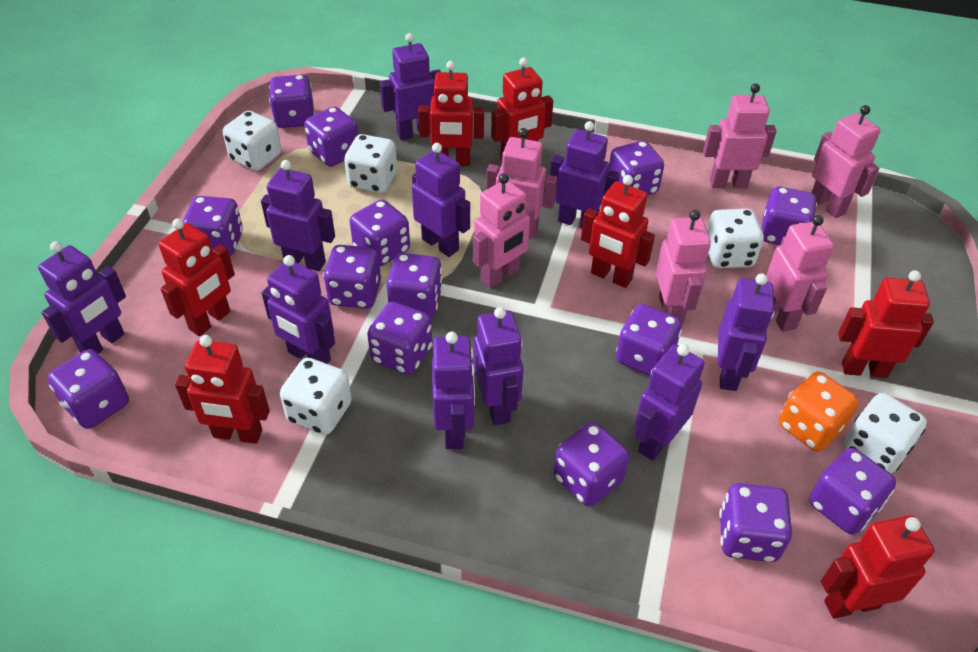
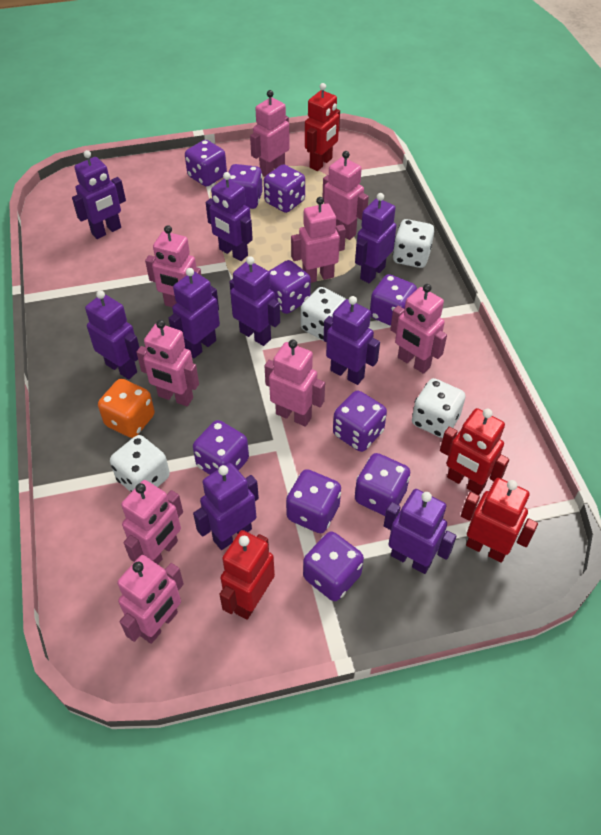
pink robot: [473,173,535,288] [486,128,557,238] [656,210,711,325] [703,83,777,188] [766,215,834,332] [811,105,880,218] = 6 -> [117,555,184,644] [121,480,183,564] [136,320,199,406] [145,225,201,307] [250,90,290,177] [265,339,325,427] [291,197,346,283] [322,151,369,240] [390,284,447,374] = 9
purple dice: [47,349,129,429] [183,196,243,256] [269,75,315,128] [304,106,358,167] [323,245,381,309] [350,200,410,266] [367,302,432,375] [386,253,443,317] [554,422,630,507] [609,141,664,196] [616,304,682,376] [719,483,792,562] [761,187,817,245] [809,448,896,535] = 14 -> [185,140,227,187] [193,420,249,475] [228,164,263,209] [264,164,305,213] [269,260,311,314] [286,469,341,533] [303,531,364,601] [333,391,387,452] [355,453,410,516] [370,274,417,326] = 10
purple robot: [38,241,126,353] [261,160,335,271] [262,255,335,364] [380,33,441,140] [412,143,470,257] [432,332,475,449] [474,307,524,425] [550,121,620,229] [634,344,705,461] [718,274,774,391] = 10 -> [72,150,126,239] [85,290,140,379] [168,268,220,358] [193,463,259,550] [206,172,253,261] [229,256,280,346] [323,296,380,385] [355,193,396,283] [384,489,456,574] = 9
red robot: [159,218,235,336] [175,335,270,444] [418,61,484,166] [491,57,553,160] [581,175,655,288] [821,515,935,619] [838,270,934,378] = 7 -> [219,530,275,620] [305,83,340,171] [440,408,509,495] [461,478,538,563] = 4
white dice: [223,111,281,171] [280,358,352,435] [344,134,397,193] [707,209,764,268] [844,393,927,474] = 5 -> [110,435,170,492] [301,287,346,341] [393,219,434,268] [412,378,466,438] = 4

